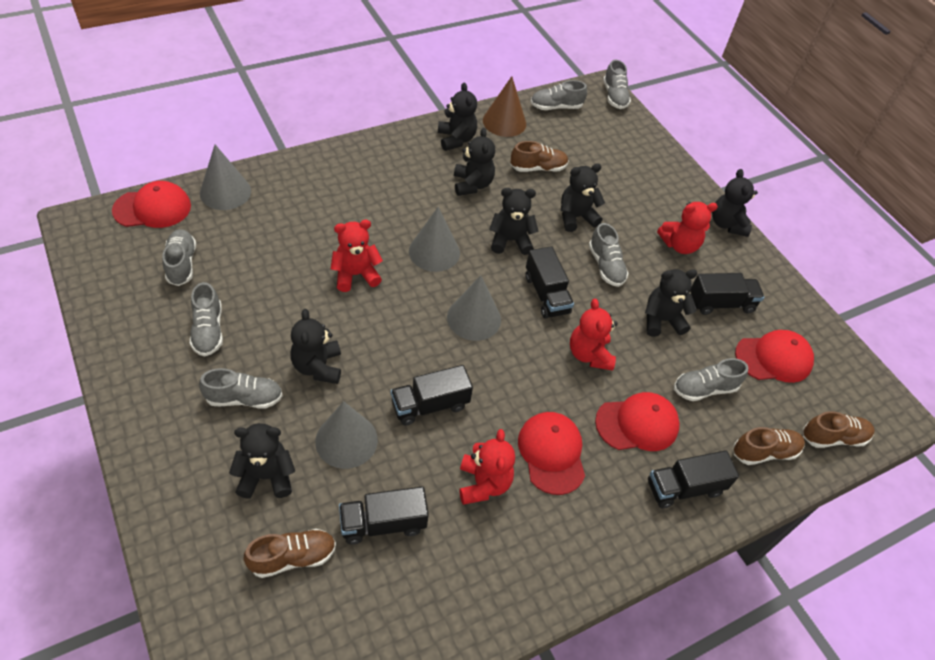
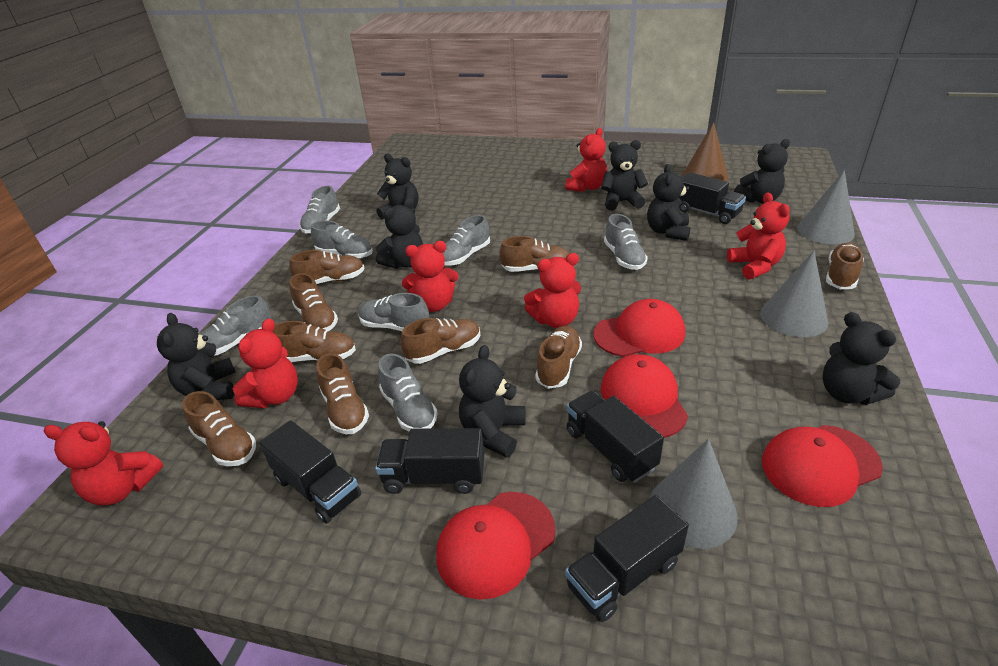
brown shoe: [243,529,336,578] [511,141,569,172] [734,427,805,465] [803,411,875,448] = 4 -> [182,391,256,466] [273,321,356,362] [289,250,365,284] [289,273,338,331] [316,353,369,434] [400,318,480,364] [500,236,570,272] [535,326,582,389] [826,243,864,289] = 9
grey cone: [200,145,251,210] [315,401,378,469] [409,207,460,272] [447,275,501,341] = 4 -> [649,439,738,549] [760,251,828,337] [797,170,855,245] = 3
red teddy bear: [331,220,383,292] [459,429,515,505] [570,299,618,371] [657,202,718,254] = 4 -> [44,421,164,506] [233,318,298,408] [402,241,459,312] [524,253,581,328] [565,128,607,192] [727,192,790,279] = 6

